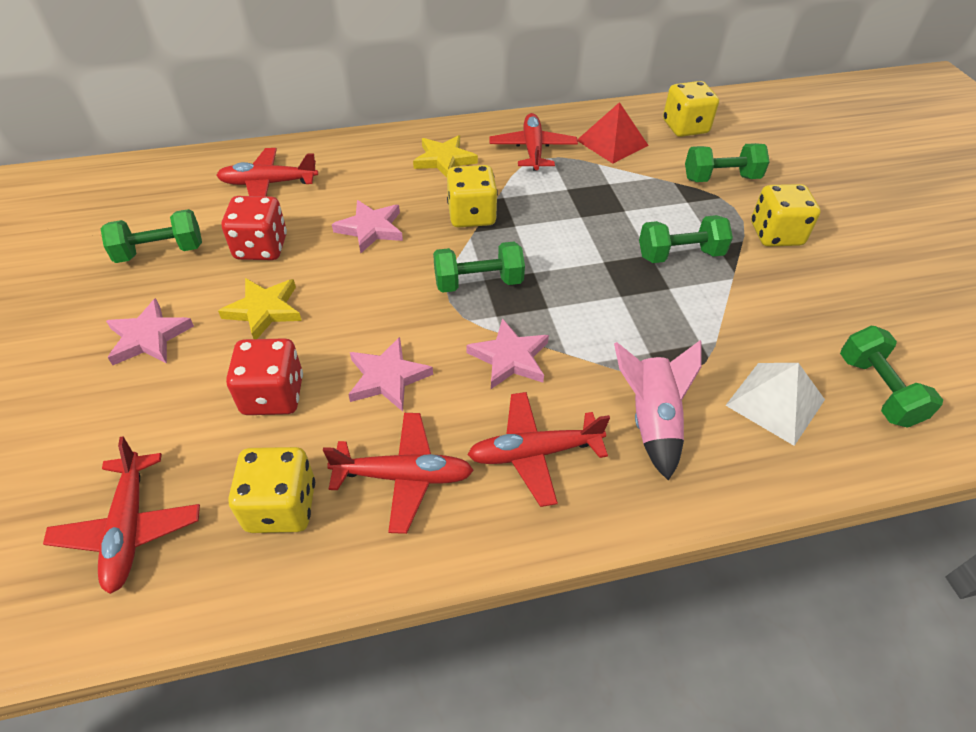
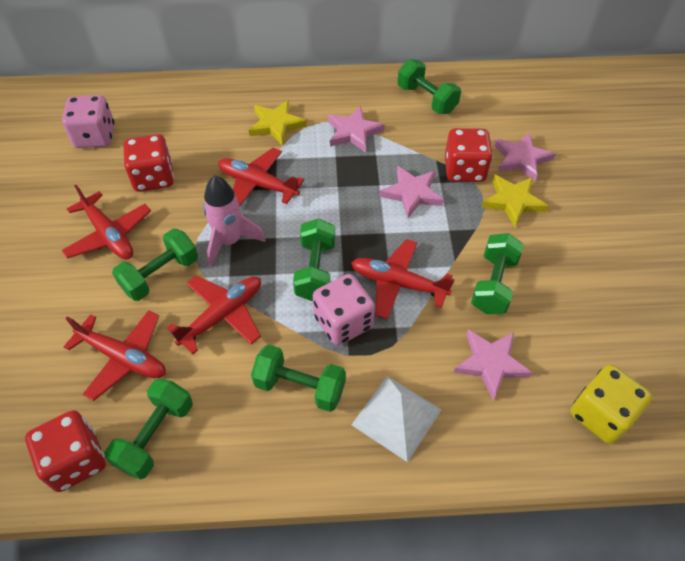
green dumbbell: [101,209,202,263] [433,242,525,293] [639,215,733,263] [685,143,770,182] [840,326,943,428] = 5 -> [104,378,193,480] [112,229,198,301] [251,344,346,412] [293,218,335,301] [397,59,461,114] [471,233,524,314] = 6
pink dice: none = 0 -> [62,95,114,148] [313,274,375,345] = 2
red dice: [222,196,287,260] [226,338,303,415] = 2 -> [25,410,106,492] [124,134,174,192] [445,128,493,182] = 3
red pyramid: [577,102,649,164] = 1 -> none = 0
yellow dice: [228,447,315,533] [447,165,498,227] [663,81,719,137] [751,184,821,247] = 4 -> [571,364,652,444] = 1

